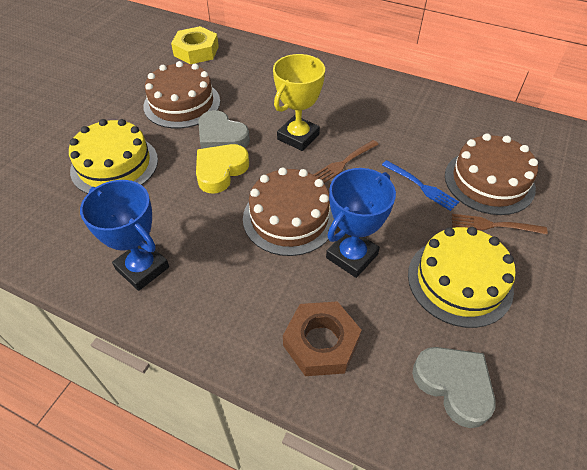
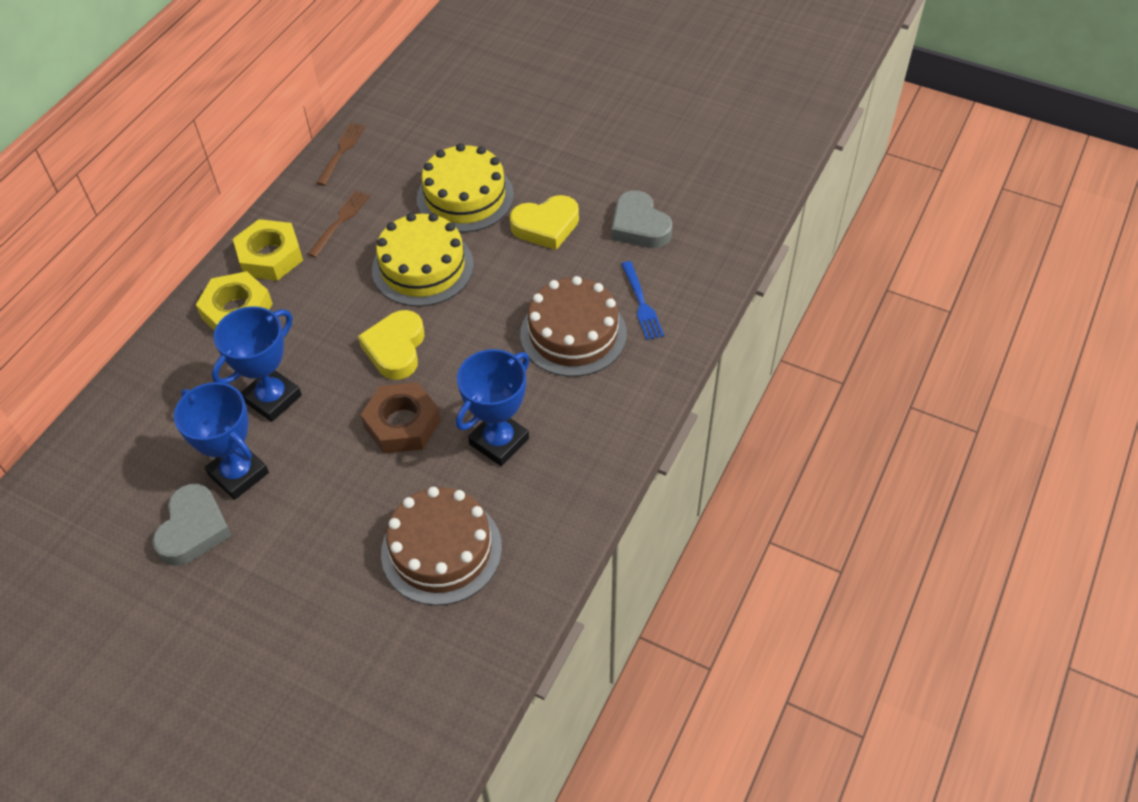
blue trophy: [80,180,169,291] [326,168,396,278] = 2 -> [174,382,269,500] [212,306,302,422] [456,349,530,466] = 3
brown cake: [143,61,220,128] [243,167,334,256] [445,133,538,215] = 3 -> [381,487,502,605] [520,276,627,377] = 2
yellow heart: [196,144,249,193] = 1 -> [358,310,425,380] [510,195,579,250] = 2
yellow nut: [171,26,219,64] = 1 -> [196,271,273,331] [233,219,303,281] = 2
yellow trophy: [273,54,325,151] = 1 -> none = 0

